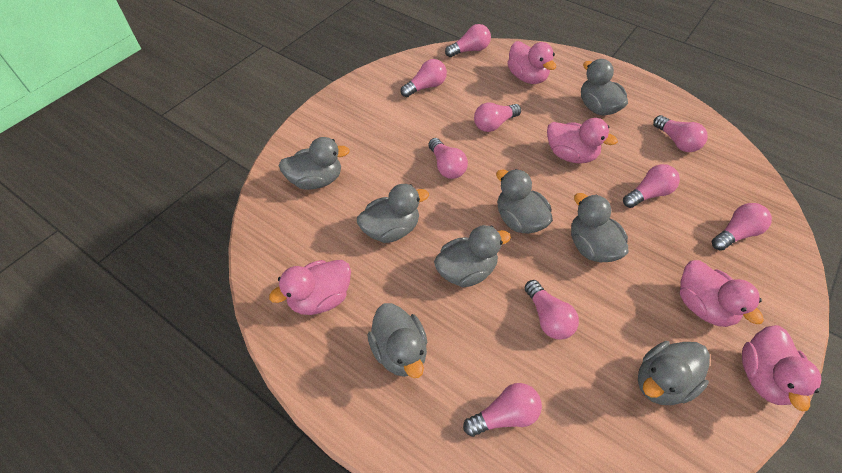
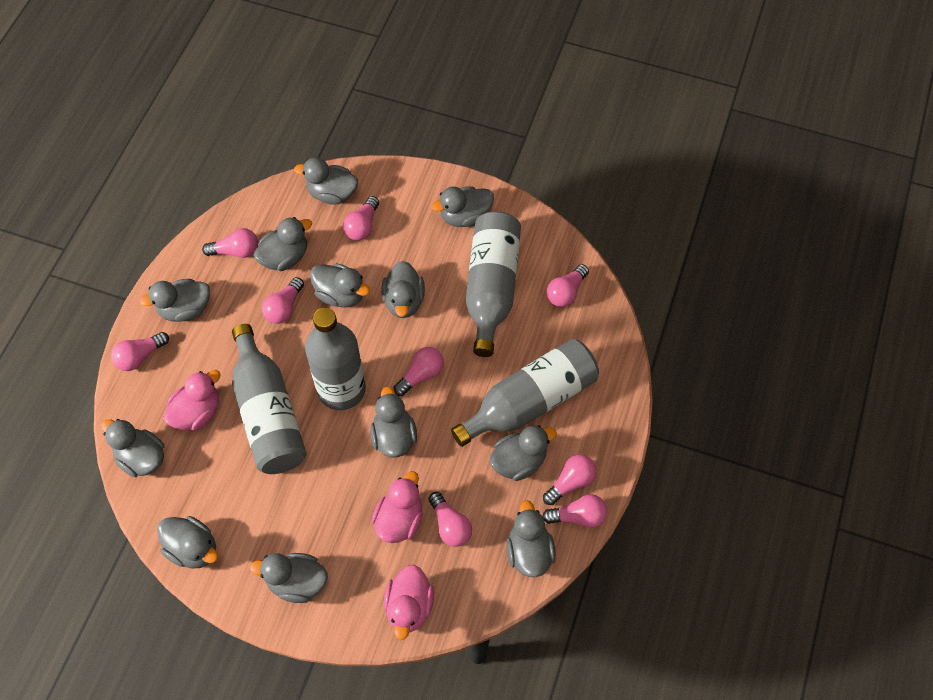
grey bottle: none = 0 -> [232,324,307,474] [305,308,366,410] [451,339,599,447] [466,211,521,357] = 4
grey duck: [278,137,350,190] [357,184,429,243] [367,303,428,378] [434,225,511,287] [496,169,553,234] [571,193,629,262] [581,59,628,115] [638,341,710,405] = 8 -> [101,419,164,477] [140,279,210,322] [157,516,219,569] [250,553,328,603] [254,217,312,271] [294,157,358,205] [310,263,370,308] [370,386,417,458] [381,261,425,318] [431,186,494,227] [489,425,557,481] [506,500,556,577] = 12
pink duck: [269,260,351,315] [507,41,556,84] [547,118,618,163] [680,260,764,327] [742,325,821,412] = 5 -> [163,370,221,430] [371,471,423,543] [384,564,434,640] = 3

